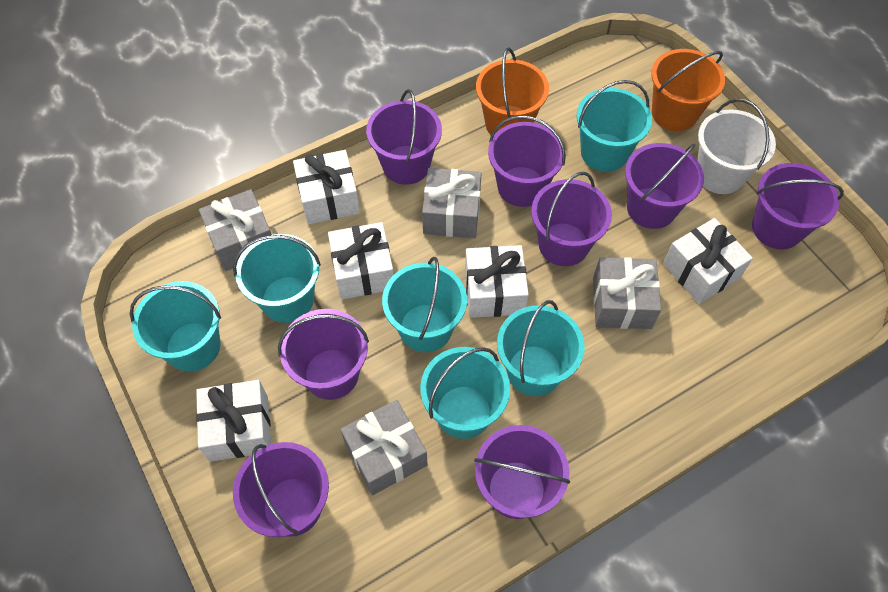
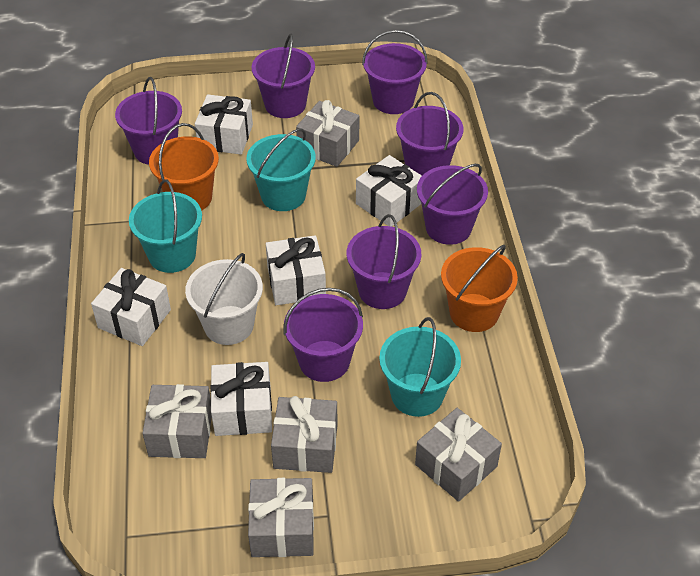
grey gift: [199,189,272,271] [340,400,428,495] [422,168,481,238] [593,257,661,329] = 4 -> [142,384,212,458] [248,478,314,557] [271,396,338,473] [296,100,359,167] [415,408,502,502] = 5
purple bucket: [233,442,329,537] [278,309,369,400] [366,89,442,185] [474,425,570,519] [488,115,566,207] [531,172,612,266] [625,143,704,229] [752,163,844,249] = 8 -> [115,77,182,165] [252,34,315,118] [283,288,363,382] [347,214,421,309] [362,30,428,114] [396,92,463,176] [417,164,488,245] = 7
turquoise bucket: [130,281,221,372] [233,234,321,323] [382,257,467,352] [420,347,510,439] [497,300,585,396] [576,80,652,172] = 6 -> [129,179,202,273] [246,128,316,211] [379,317,461,417] = 3

